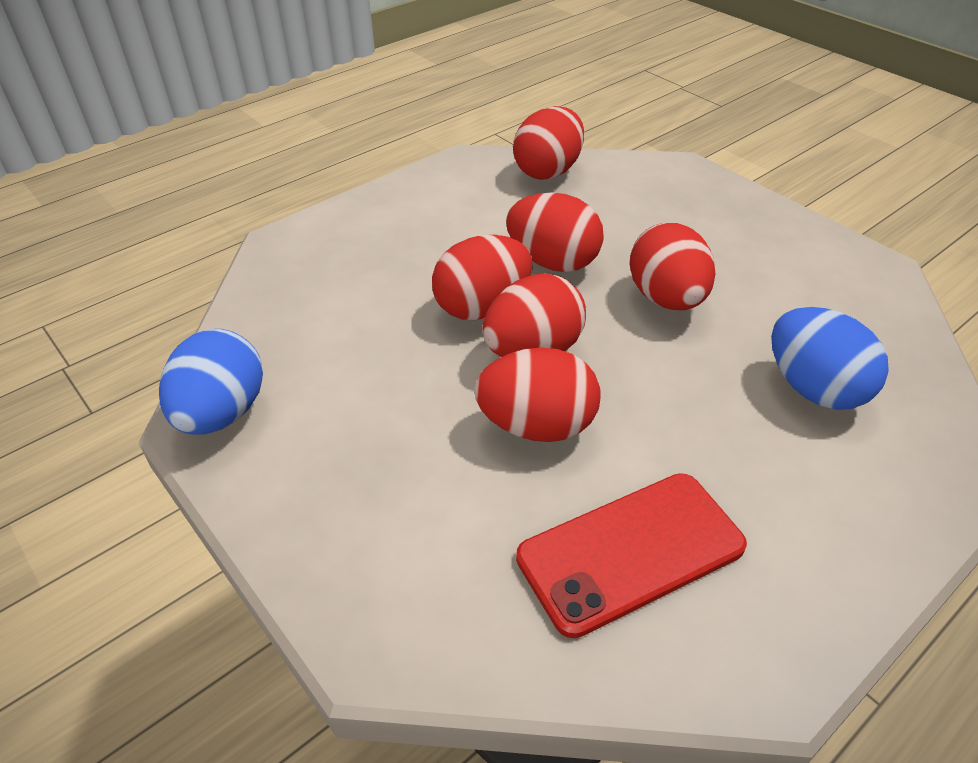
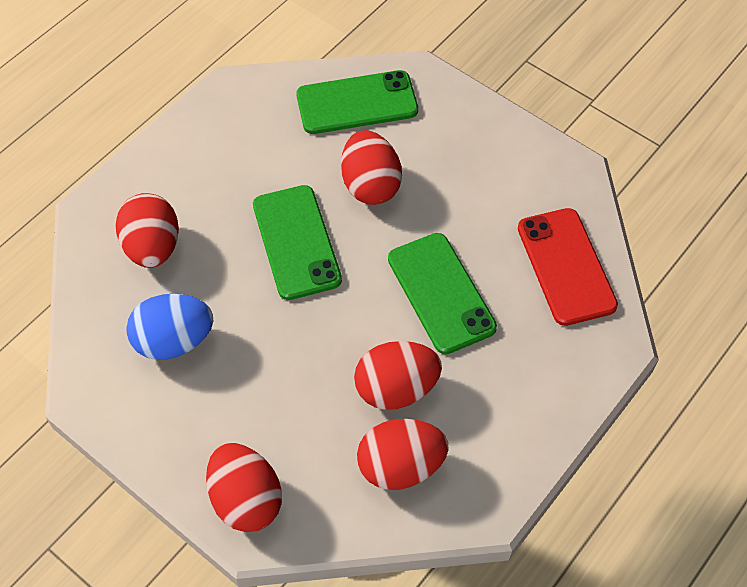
blue egg: [159,329,263,434] [771,307,889,410] = 2 -> [126,294,213,360] = 1
green phone: none = 0 -> [253,185,342,300] [296,70,418,134] [388,233,497,354] = 3
red egg: [432,235,532,320] [474,348,601,442] [482,274,586,357] [506,192,604,272] [513,106,584,180] [629,223,716,310] = 6 -> [116,193,179,268] [206,443,282,532] [341,130,402,205] [354,341,442,410] [357,419,449,490] = 5

